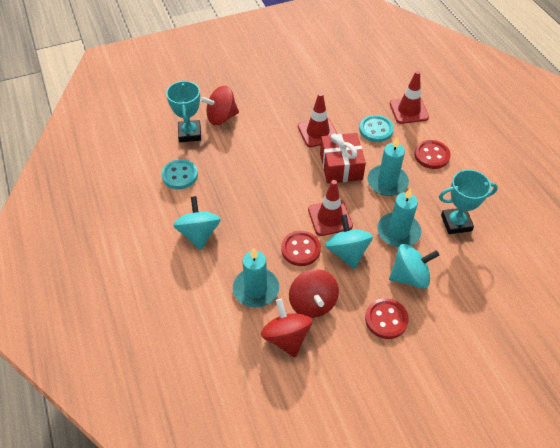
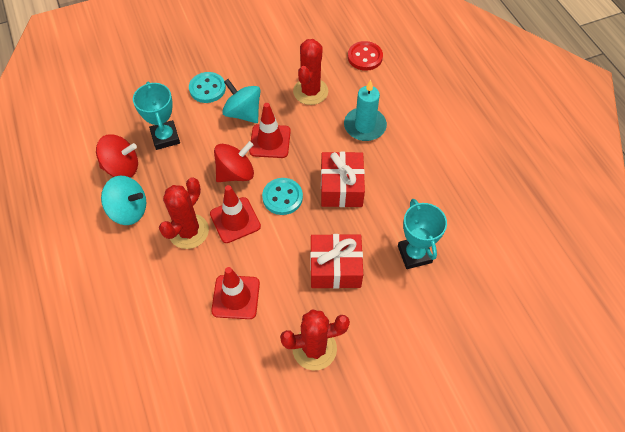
red button: [281,231,321,266] [365,298,409,339] [414,140,451,169] = 3 -> [348,41,383,71] = 1
red cactus: none = 0 -> [159,177,209,249] [280,309,350,371] [293,39,328,105] = 3
red gift: [320,133,366,184] = 1 -> [310,234,363,289] [321,152,365,207] = 2
red spinning top: [200,86,239,125] [261,299,312,357] [289,269,339,318] = 3 -> [96,134,138,178] [214,141,254,182] = 2
turquoise candle: [233,248,279,308] [368,136,409,196] [377,187,421,247] = 3 -> [344,80,387,141] = 1
turquoise spinning top: [173,196,221,250] [325,214,373,269] [389,244,439,289] = 3 -> [101,176,146,225] [222,79,261,123] = 2

